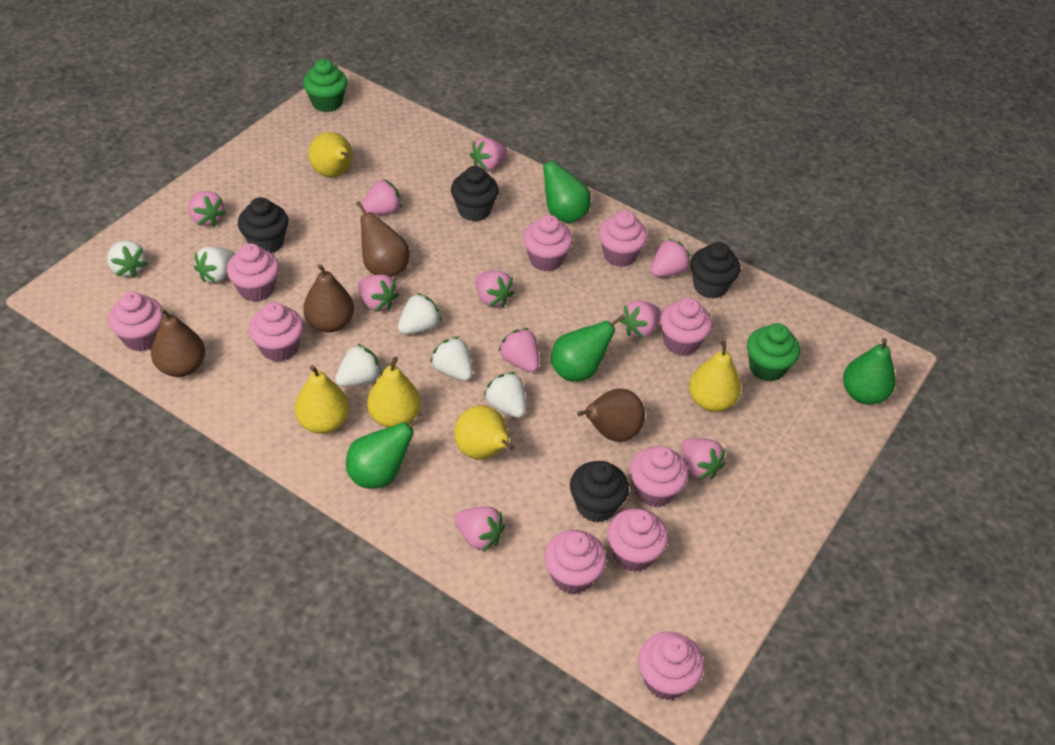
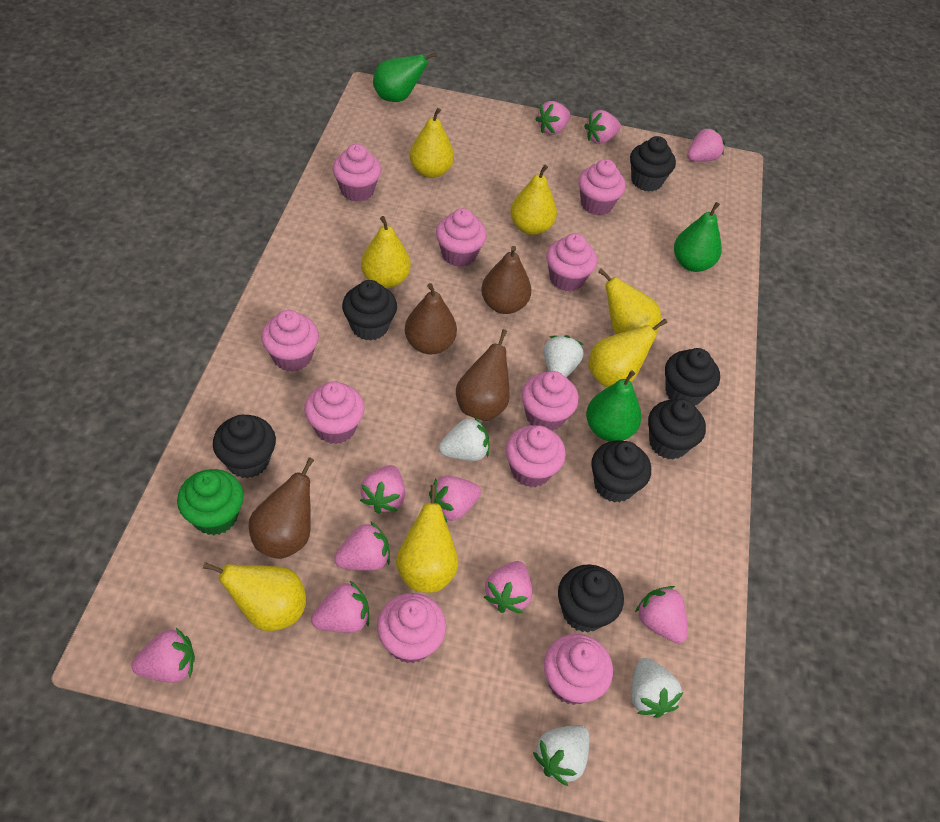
black cupcake: [238,197,288,253] [451,166,499,221] [570,461,629,522] [690,242,741,299] = 4 -> [213,415,276,479] [342,280,397,341] [558,564,624,632] [591,440,651,503] [630,136,676,192] [648,399,706,460] [665,348,720,406] = 7
green cupcake: [303,59,347,112] [747,323,800,382] = 2 -> [177,469,244,535] = 1
green pear: [346,415,424,489] [538,151,591,223] [551,314,625,382] [843,338,896,405] = 4 -> [373,52,437,102] [586,370,642,441] [674,202,722,272] = 3
white strawberry: [107,240,147,278] [194,246,235,283] [335,344,382,387] [398,293,442,334] [430,336,473,381] [484,372,526,418] = 6 -> [439,416,489,461] [533,725,589,786] [544,335,584,377] [631,658,683,718] = 4
yellow pear: [294,365,349,434] [308,132,353,177] [367,357,421,428] [454,405,514,460] [689,341,741,412] = 5 -> [203,562,306,631] [361,216,411,288] [396,485,459,593] [409,108,454,178] [510,165,557,235] [589,319,667,387] [598,269,661,334] = 7

